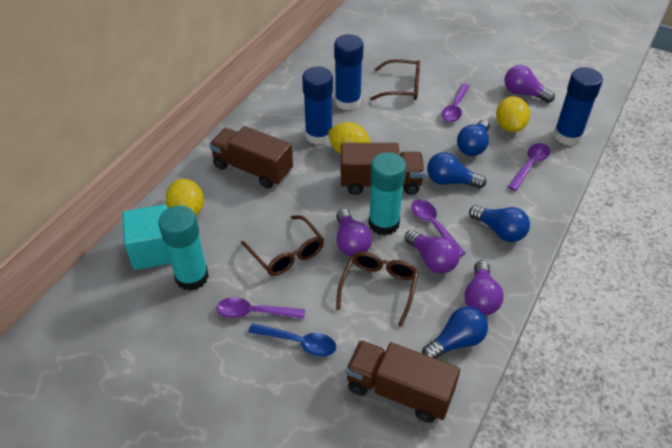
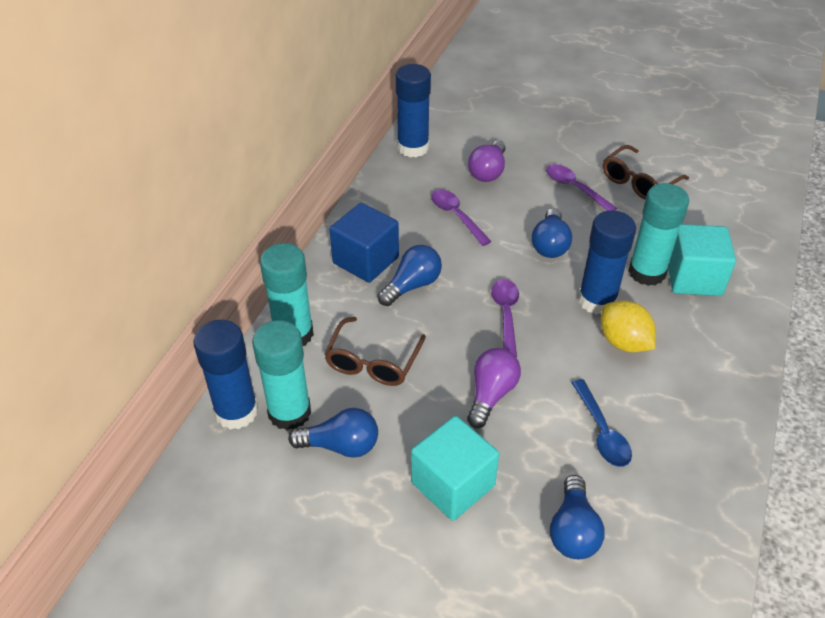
blue cube: none = 0 -> [329,203,399,283] = 1
brown glasses: [241,215,324,276] [336,251,419,327] [370,59,420,101] = 3 -> [324,317,426,386] [603,145,689,200] = 2
brown truck: [209,126,293,188] [341,143,425,195] [346,340,460,423] = 3 -> none = 0
purple light bulb: [336,209,372,256] [405,230,460,273] [465,260,503,315] [504,65,555,103] = 4 -> [467,348,521,428] [468,140,506,182] = 2
purple spoon: [216,297,305,319] [411,199,466,257] [441,83,469,123] [508,143,550,191] = 4 -> [431,190,492,246] [491,279,519,357] [546,164,617,211] = 3
turquoise cube: [122,204,171,270] = 1 -> [411,416,499,521] [668,224,736,296] = 2
turquoise glue stick: [158,205,209,291] [368,152,406,235] = 2 -> [252,320,311,430] [260,243,314,346] [628,183,689,286] = 3
yellow lemon: [166,179,204,216] [328,122,371,154] [496,96,530,132] = 3 -> [601,301,656,353] = 1

